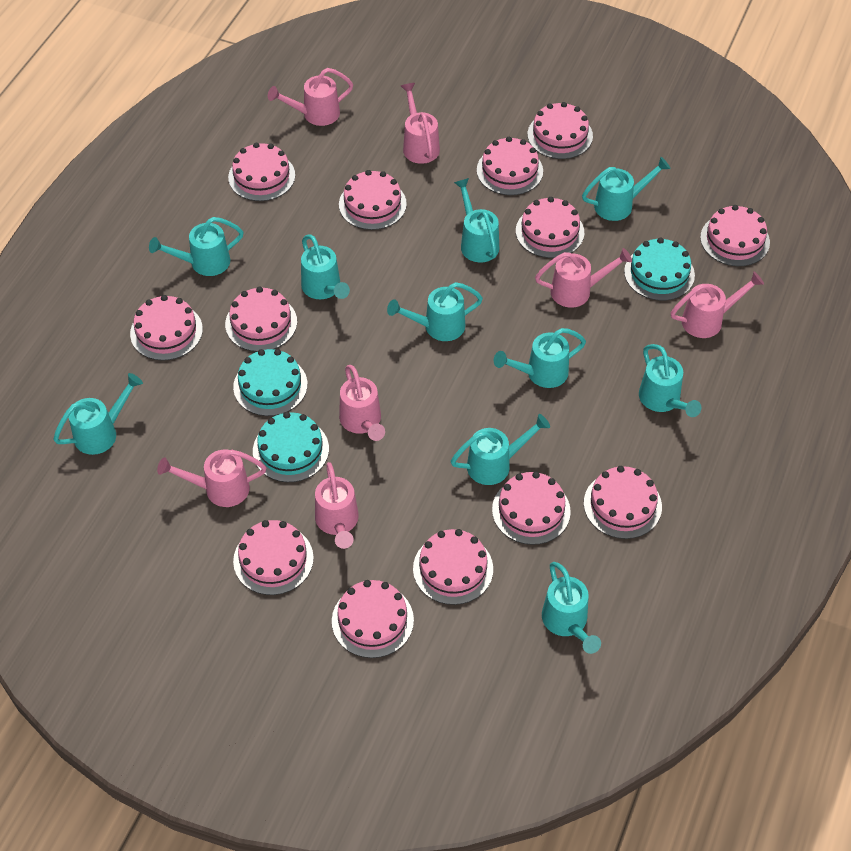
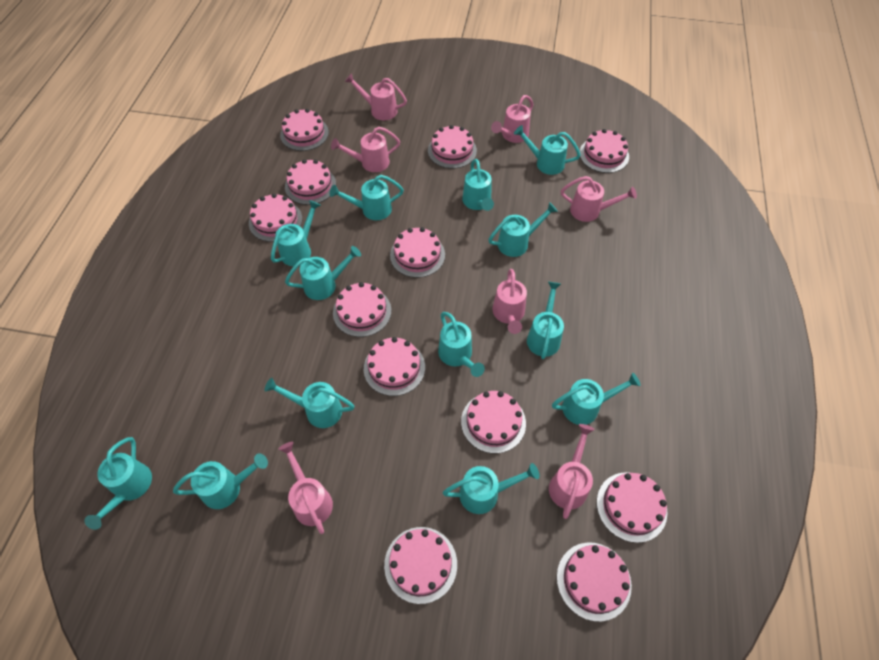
pink cake: [130,295,203,361] [225,287,297,352] [228,143,295,201] [233,520,314,595] [332,580,414,658] [339,170,407,230] [413,529,493,605] [477,137,543,195] [492,471,571,545] [516,197,584,258] [528,102,593,159] [584,466,662,539] [700,205,770,266] = 13 -> [249,194,302,242] [280,109,329,151] [285,159,336,205] [333,282,391,337] [364,337,425,396] [384,527,457,604] [390,227,445,278] [428,125,477,169] [461,391,526,454] [557,543,632,622] [580,129,629,173] [597,472,668,543] = 12
turquoise cake: [233,349,307,416] [253,412,329,482] [624,238,695,301] = 3 -> none = 0
turquoise watering can: [53,373,143,455] [149,217,244,276] [301,234,350,299] [387,282,483,341] [451,414,550,485] [454,178,499,262] [494,328,586,388] [542,562,601,654] [582,157,671,221] [639,344,701,417] = 10 -> [84,437,152,530] [173,453,268,509] [264,378,354,428] [271,200,321,266] [285,246,361,300] [330,175,404,220] [438,312,485,377] [443,463,540,514] [462,159,494,211] [488,202,558,257] [514,125,581,175] [527,282,564,359] [552,373,641,425] = 13

